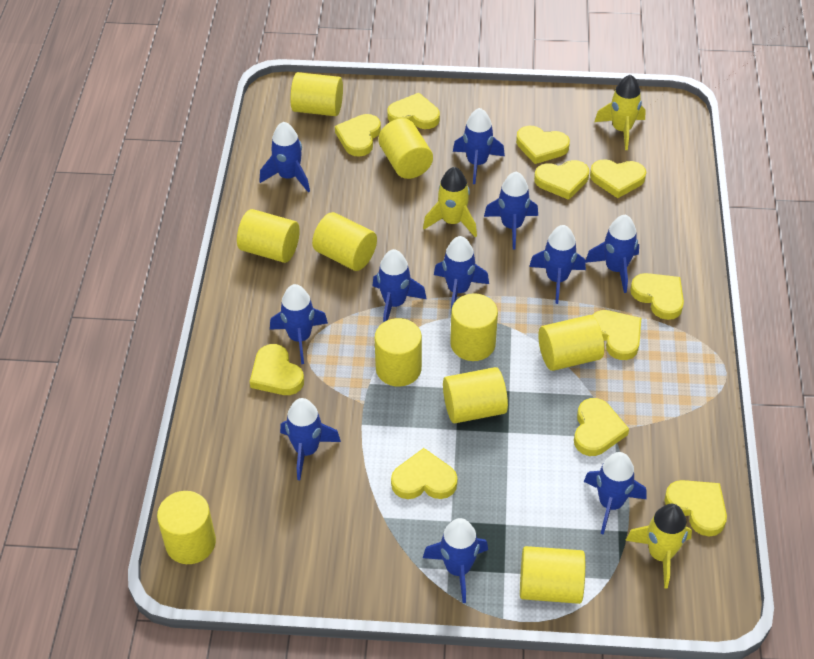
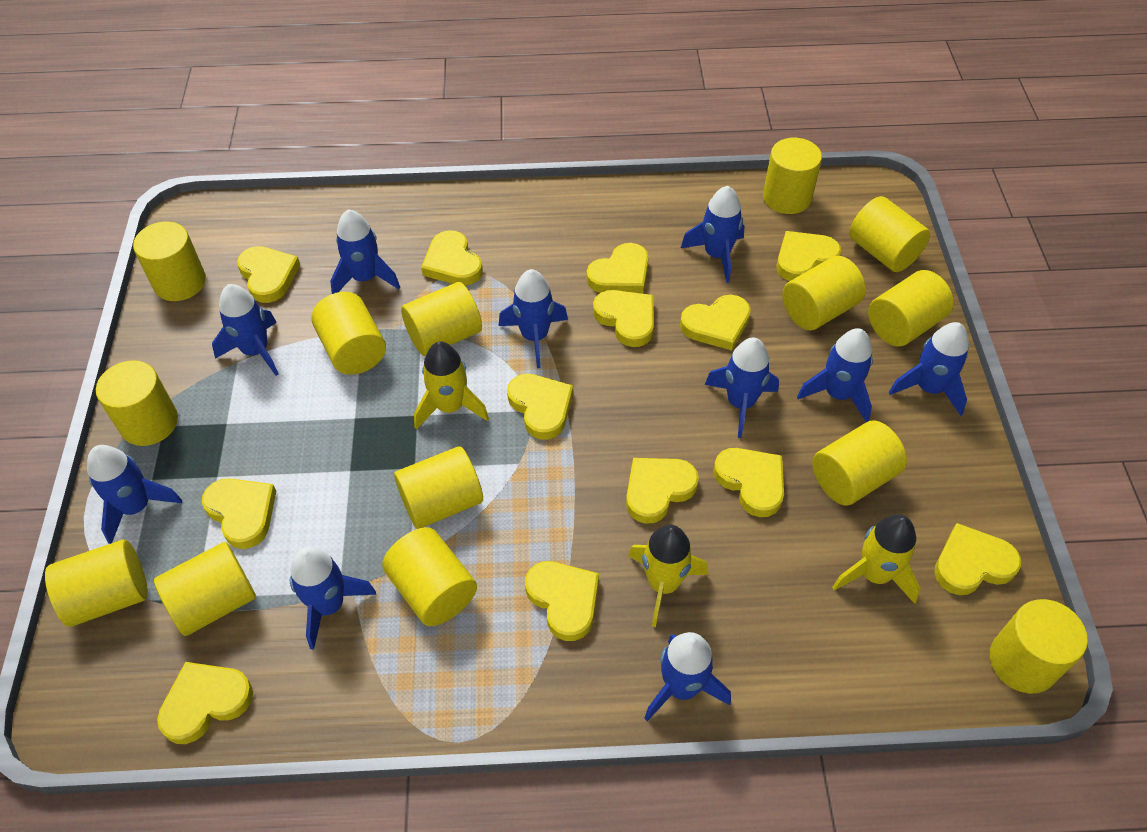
blue rocket: [259,122,310,192] [270,284,328,364] [280,398,341,480] [372,249,427,322] [423,518,488,603] [434,236,489,310] [453,108,505,184] [484,172,538,249] [529,225,586,304] [584,452,646,535] [585,215,639,293] = 11 -> [87,445,182,544] [212,284,279,376] [290,547,376,650] [330,209,400,294] [499,269,568,368] [644,632,731,721] [681,186,744,283] [705,338,779,438] [797,328,873,422] [889,322,969,416] = 10
yellow cylinder: [157,491,216,564] [237,209,300,263] [290,72,343,116] [312,212,377,271] [375,318,422,387] [378,118,433,179] [443,367,508,423] [450,293,498,361] [520,546,585,604] [538,315,604,371] = 10 -> [45,539,148,627] [96,360,178,446] [133,221,206,301] [154,542,256,636] [311,292,386,375] [382,527,477,626] [394,446,483,529] [401,282,482,356] [763,138,822,214] [782,256,866,330] [812,421,907,506] [849,196,930,272] [868,270,954,347] [990,599,1088,693] = 14
yellow heart: [250,344,304,395] [335,114,381,157] [388,93,440,129] [391,448,458,499] [516,126,570,164] [534,160,589,200] [574,398,629,456] [590,159,646,198] [592,310,641,360] [630,273,684,320] [664,480,727,536] = 11 -> [157,662,253,744] [202,478,276,549] [237,246,300,303] [421,230,483,286] [507,374,573,440] [525,561,599,641] [587,243,648,294] [593,290,654,347] [626,458,699,524] [680,295,751,350] [713,448,784,517] [776,231,841,281] [934,523,1021,595] = 13

